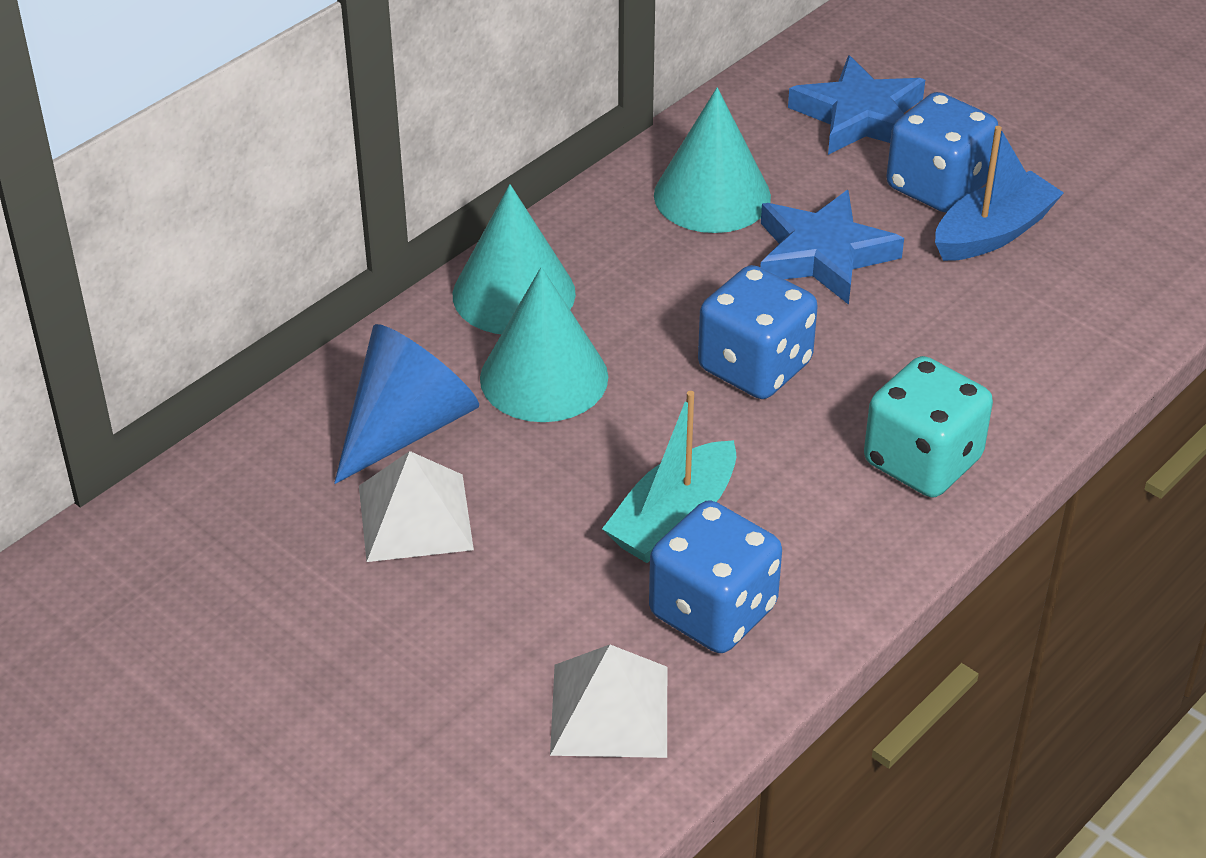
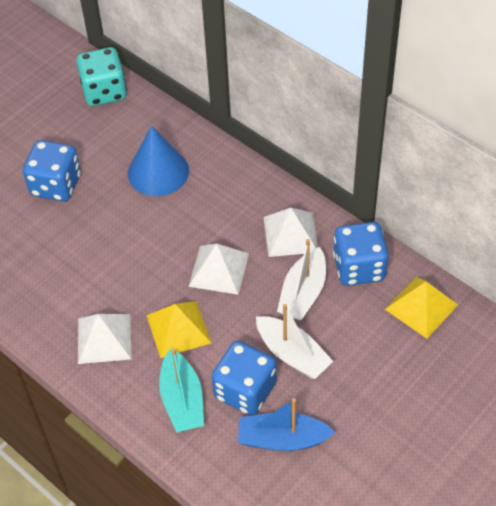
blue star: [760,190,904,305] [788,55,925,155] = 2 -> none = 0
turquoise cone: [453,184,576,334] [480,267,608,422] [654,88,771,233] = 3 -> none = 0
white boat: none = 0 -> [256,304,333,379] [277,239,326,320] = 2
white pyramid: [359,451,474,562] [550,645,667,758] = 2 -> [78,314,131,364] [188,244,249,295] [264,208,318,257] = 3
yellow pyramid: none = 0 -> [147,301,211,358] [385,277,458,338] = 2

